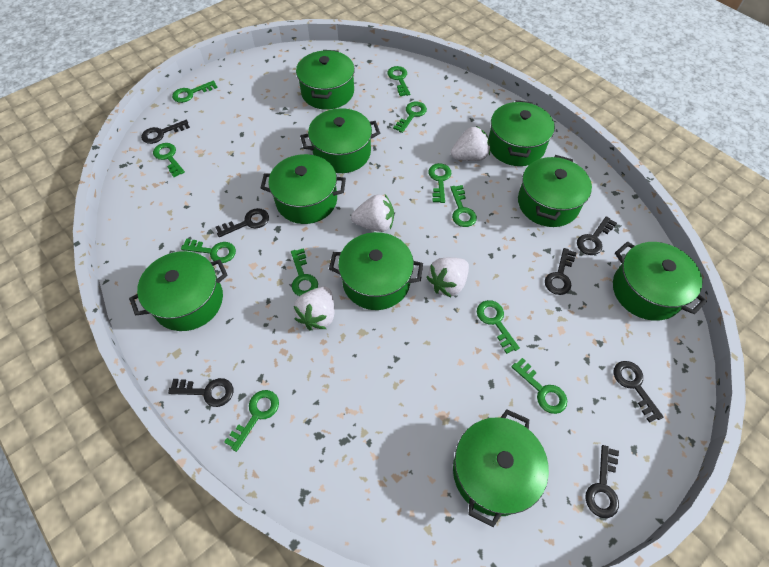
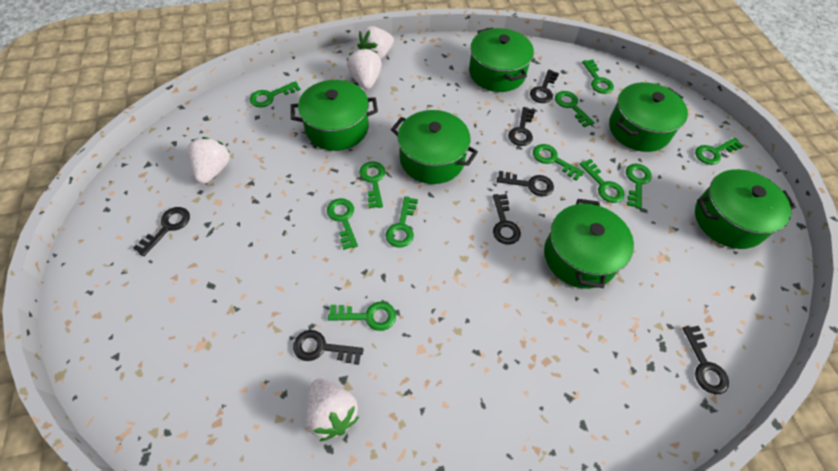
green pot: [129,251,228,331] [261,154,346,224] [296,50,355,110] [300,108,380,173] [329,232,423,310] [453,409,549,527] [489,100,555,166] [518,155,592,227] [613,242,707,321] = 9 -> [290,80,378,151] [391,110,478,184] [469,27,534,92] [544,199,634,289] [609,82,688,152] [695,169,796,249] = 6

